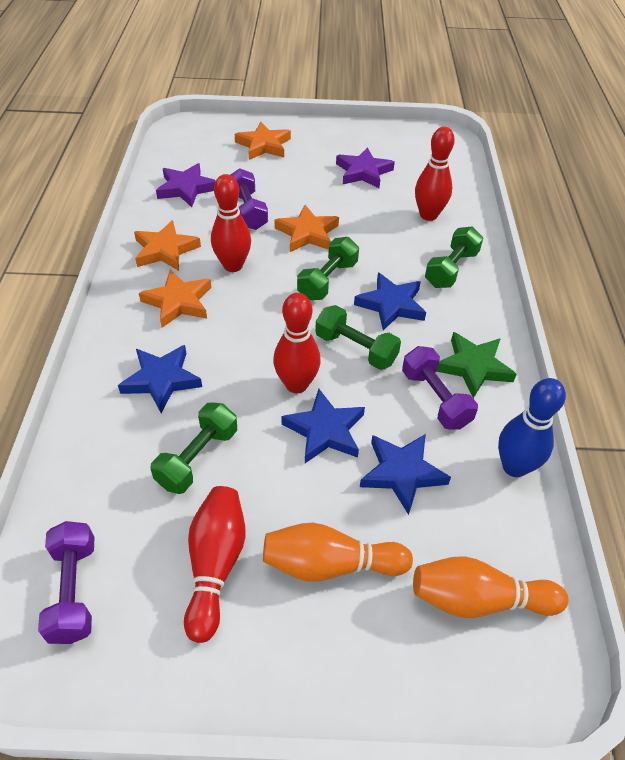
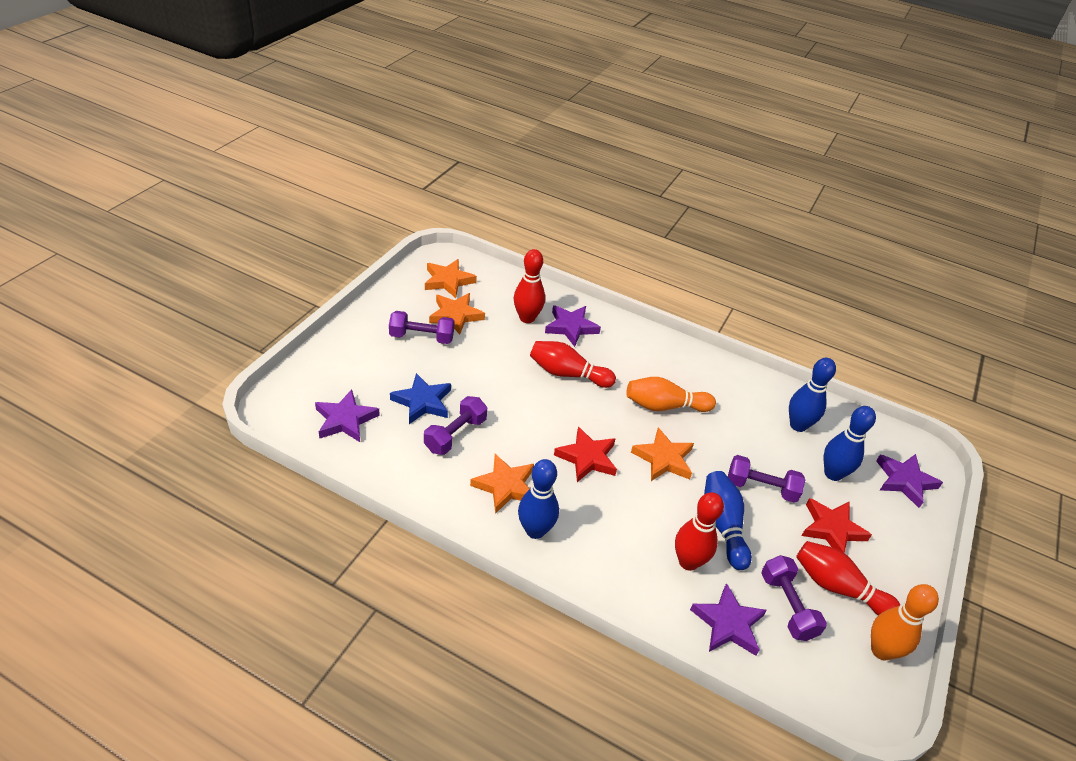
blue bowling pin: [498,378,566,477] = 1 -> [518,459,559,539] [704,471,752,570] [789,358,836,432] [824,406,876,481] = 4
blue star: [118,345,202,413] [281,389,365,463] [354,272,426,330] [360,434,451,515] = 4 -> [390,373,451,424] = 1
green dumbbell: [150,402,237,494] [297,237,359,300] [315,305,401,370] [425,226,483,288] = 4 -> none = 0
green star: [437,332,517,398] = 1 -> none = 0
purple dumbbell: [38,521,94,644] [231,168,268,230] [402,346,478,430] = 3 -> [389,311,454,344] [424,396,487,455] [728,455,805,503] [761,555,827,641] = 4
purple star: [156,163,216,207] [336,147,395,188] = 2 -> [315,389,380,442] [545,305,601,347] [690,583,767,656] [876,454,943,508] = 4
red star: none = 0 -> [554,426,617,482] [802,498,872,553] = 2

